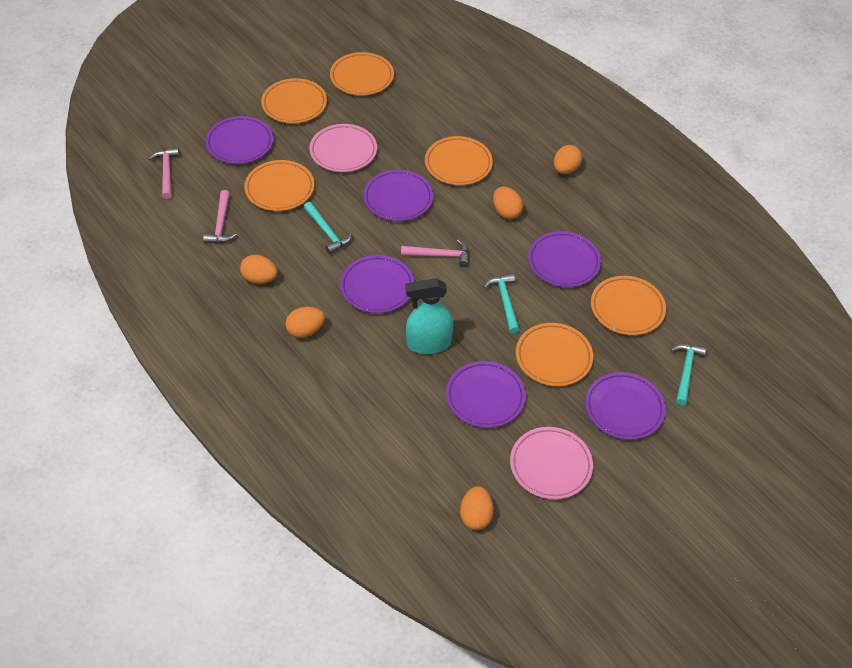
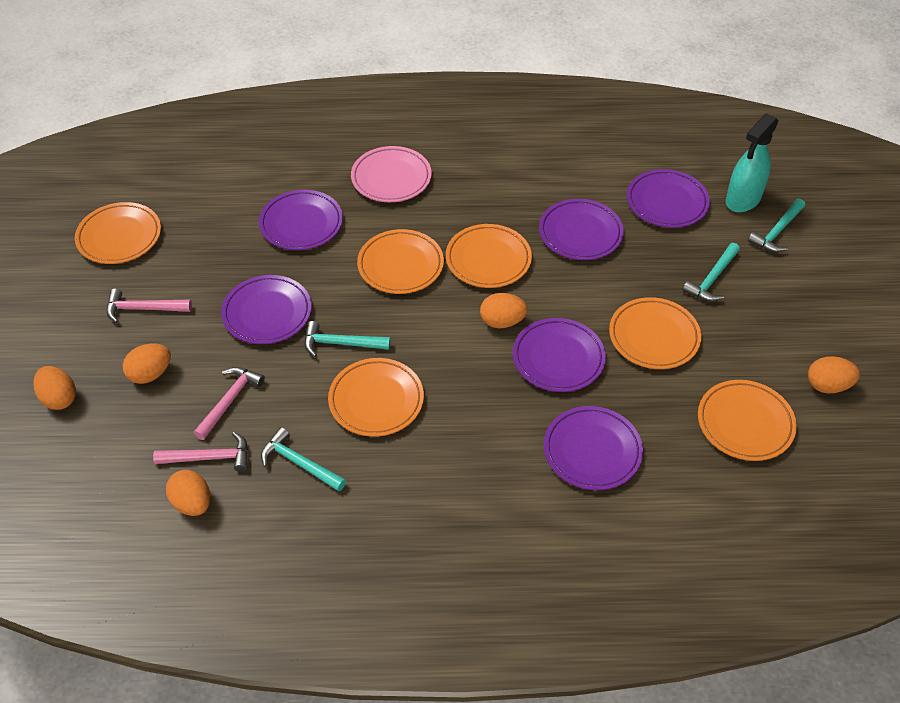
pink plate: [309,124,377,172] [510,427,593,499] = 2 -> [351,146,432,202] = 1
turquoise hammer: [304,202,352,254] [484,273,520,334] [670,344,707,406] = 3 -> [261,427,346,491] [305,321,390,357] [683,243,740,301] [748,199,805,252] = 4

